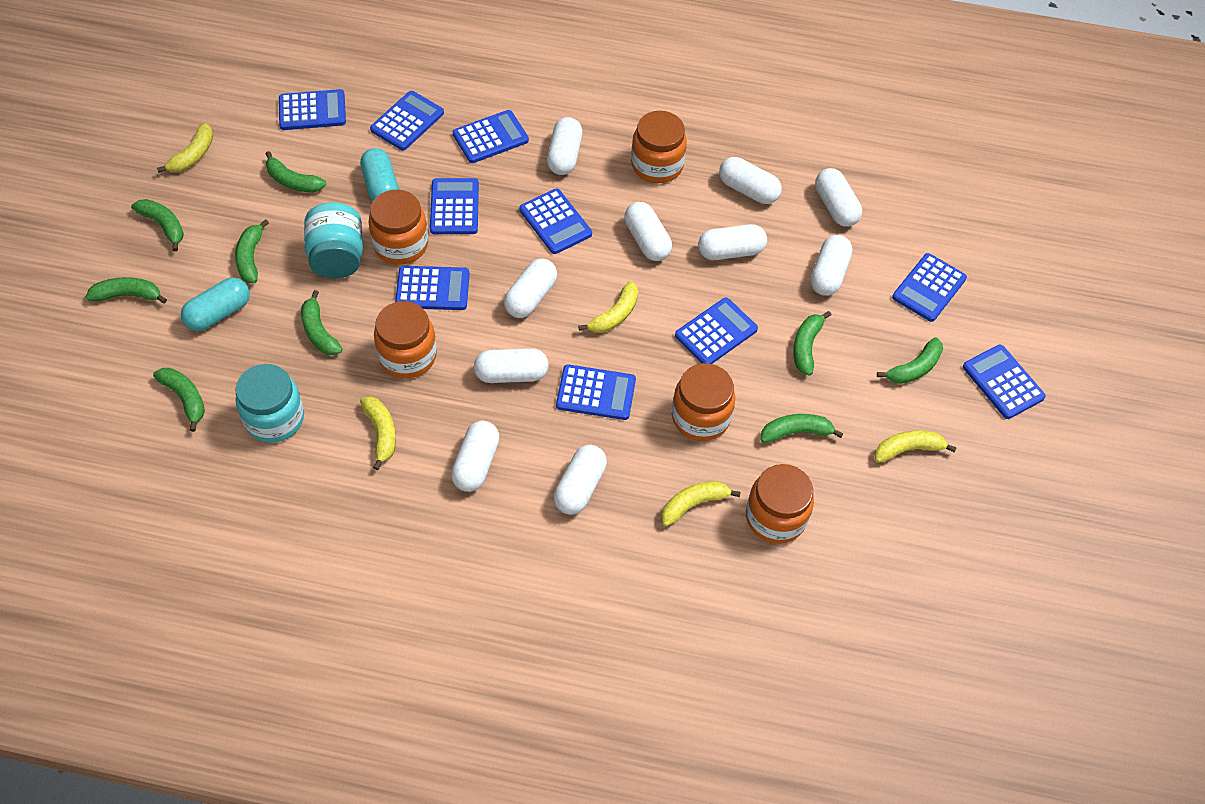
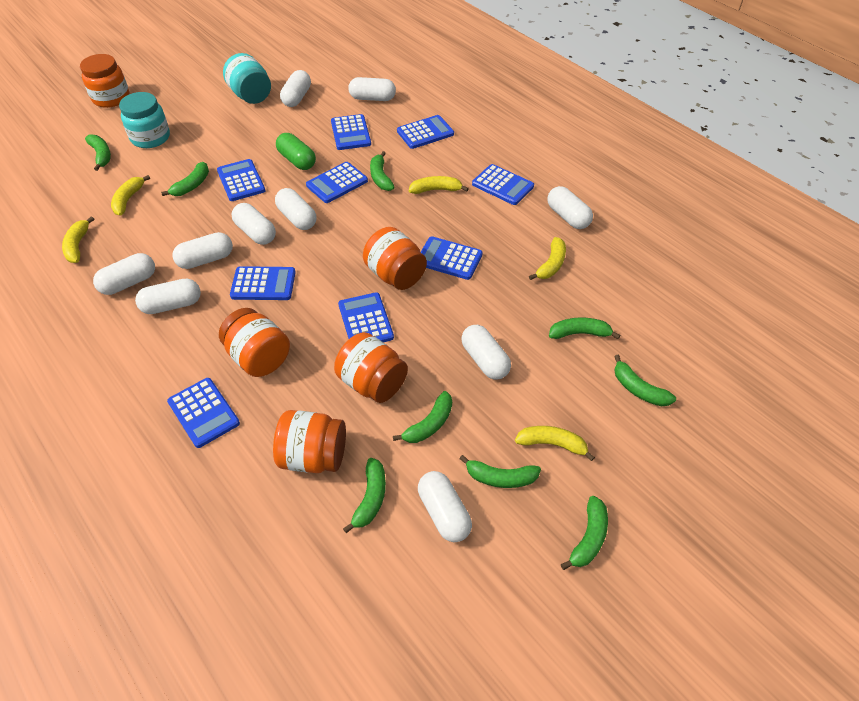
blue calculator: [279,89,346,130] [370,91,444,150] [395,266,470,310] [430,178,479,234] [453,110,529,163] [519,189,592,254] [556,364,636,420] [675,298,758,364] [892,253,967,322] [963,345,1046,419] = 10 -> [167,378,240,448] [217,159,265,201] [230,266,296,300] [306,162,368,203] [331,114,371,150] [338,292,394,342] [397,115,454,149] [421,236,483,280] [472,164,534,205] = 9
green capsule: none = 0 -> [276,133,316,170] = 1
turquoise capsule: [181,278,250,331] [360,148,399,202] = 2 -> none = 0

